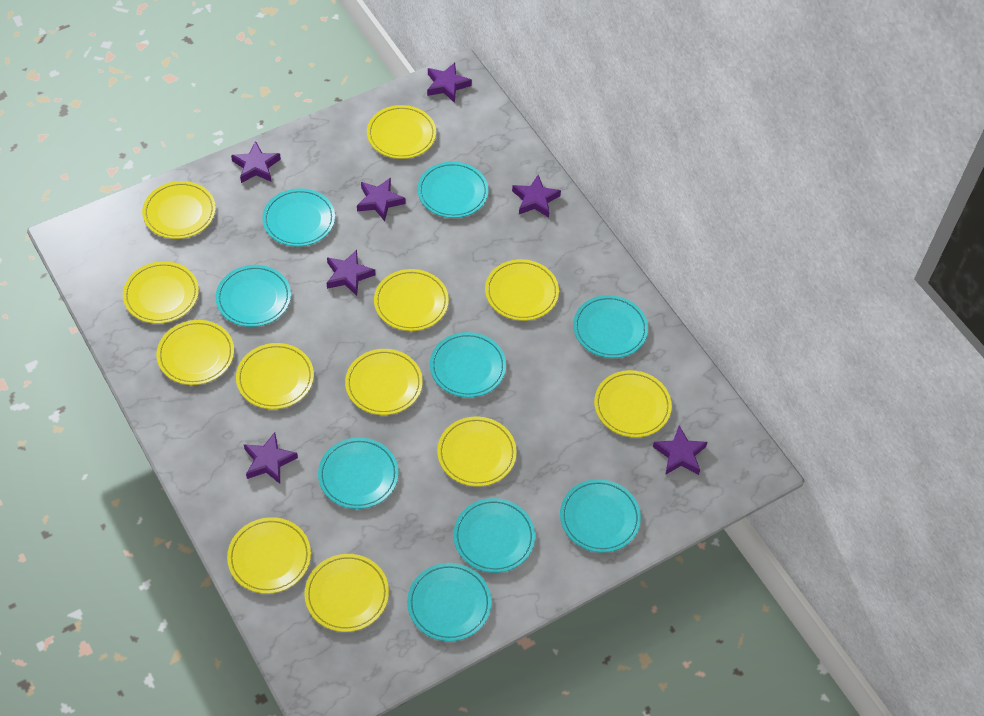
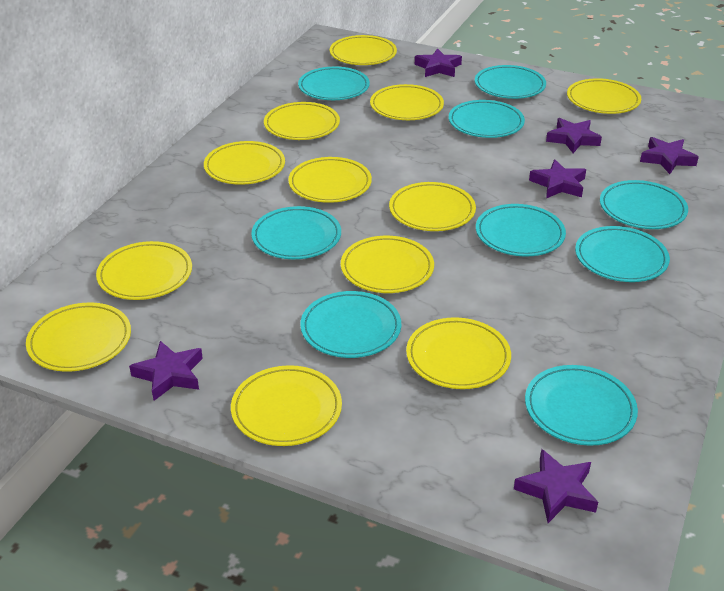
purple star: [231,141,281,183] [244,432,298,484] [327,250,375,296] [357,177,405,221] [427,63,472,103] [512,175,561,218] [653,425,708,475] = 7 -> [129,341,203,401] [415,48,462,77] [514,449,598,523] [529,159,586,198] [546,118,602,153] [640,137,699,174] = 6

